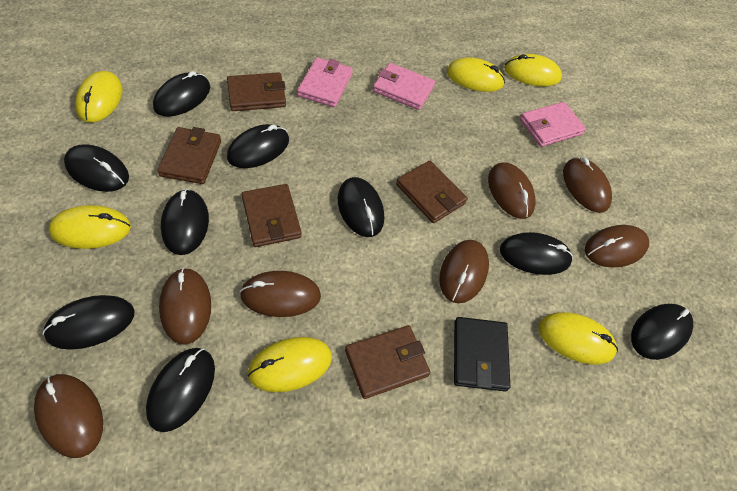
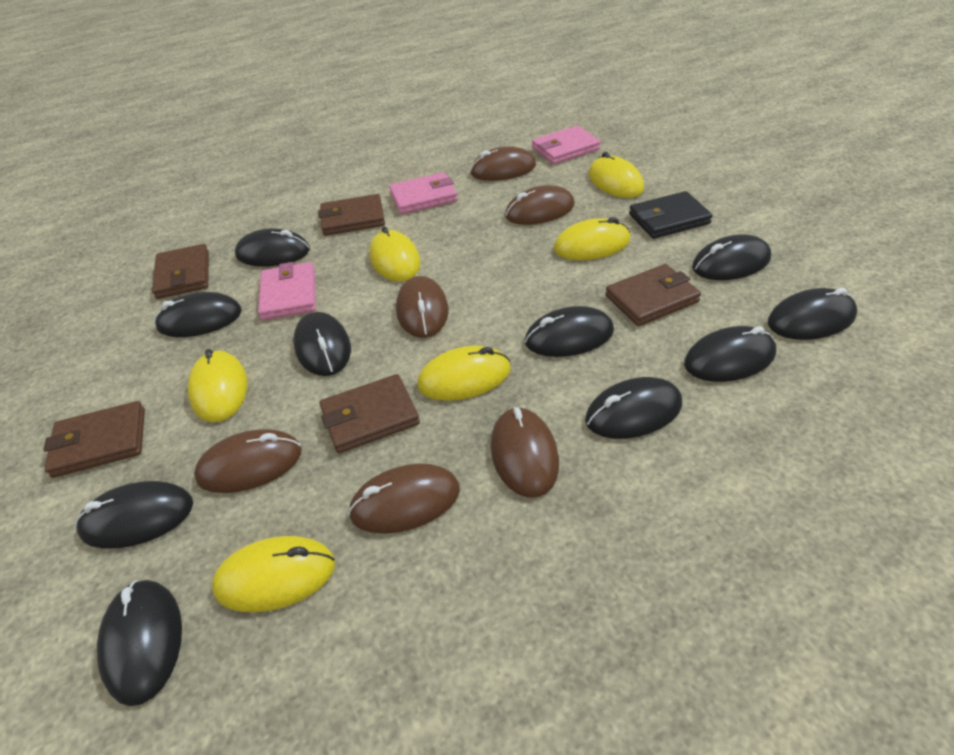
black mouse: [42,295,135,350] [64,144,129,192] [146,348,215,432] [153,71,210,117] [161,189,209,255] [227,124,289,168] [338,177,384,237] [500,232,573,275] [631,304,693,360] = 9 -> [75,481,193,548] [97,580,182,706] [154,292,242,337] [235,228,310,267] [293,312,351,376] [525,306,614,357] [585,377,682,439] [684,326,776,382] [692,235,771,280] [768,288,857,340] = 10
brown mouse: [34,374,103,458] [159,268,211,345] [240,271,321,317] [439,240,489,303] [488,162,536,219] [563,157,612,213] [585,225,649,267] = 7 -> [194,429,302,493] [348,463,460,534] [396,276,449,338] [470,146,536,181] [491,407,559,498] [505,185,575,225] = 6

